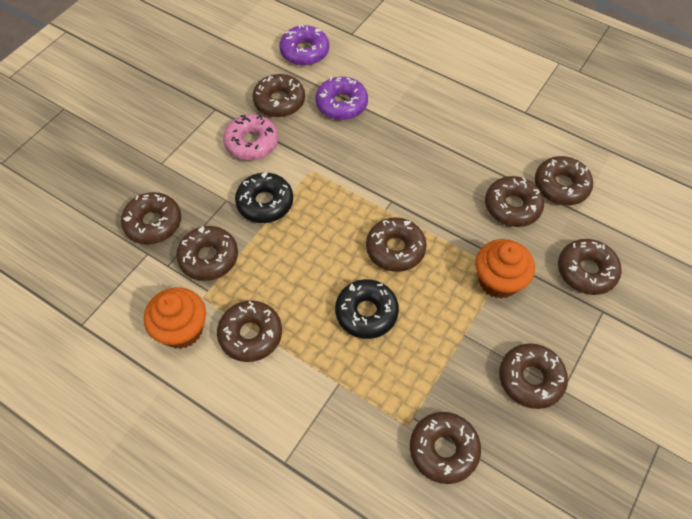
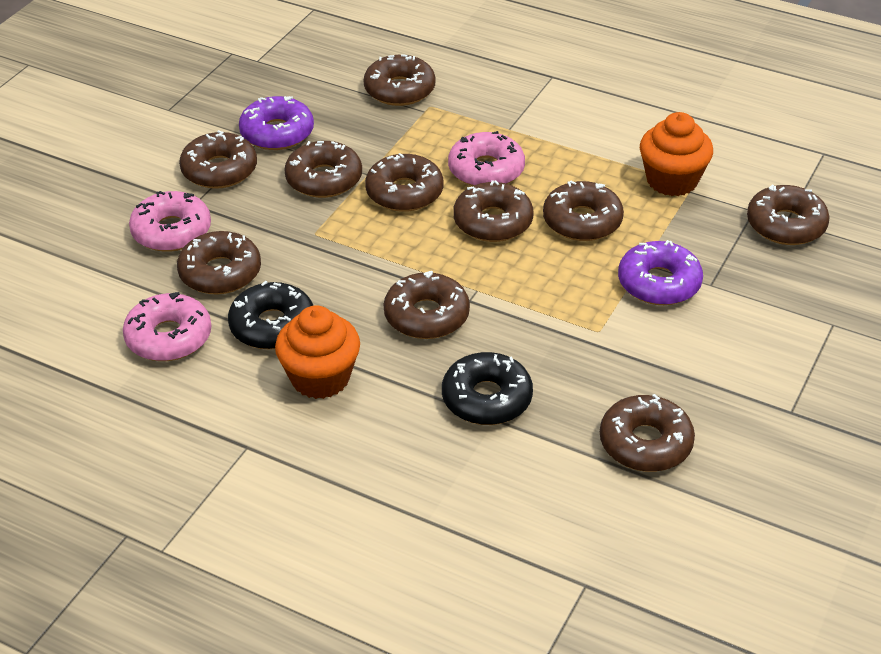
pink donut: [223,114,278,160] = 1 -> [123,292,211,361] [129,191,211,252] [448,131,525,186] = 3

